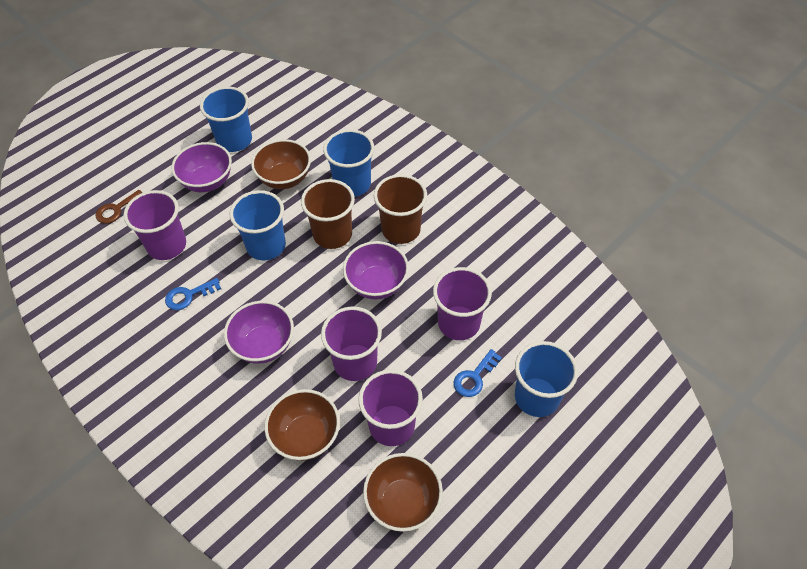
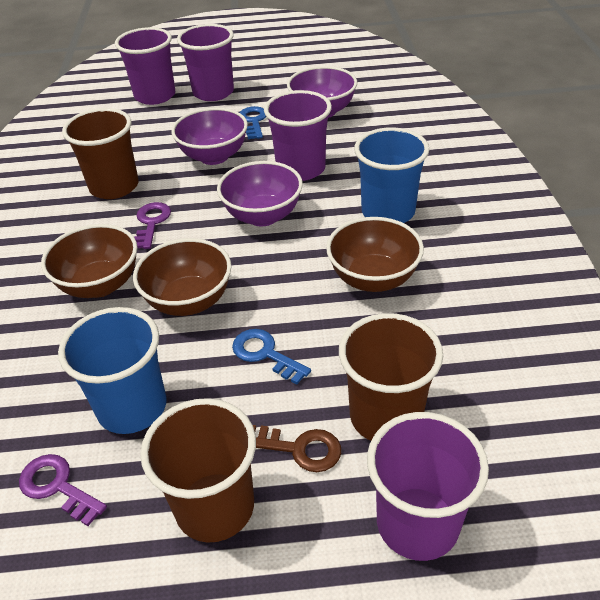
blue cup: [200,86,252,152] [230,190,286,260] [323,129,374,197] [515,341,578,417] = 4 -> [58,307,167,434] [354,127,430,223] = 2
brown cup: [301,179,355,249] [374,174,427,244] = 2 -> [62,108,139,199] [140,398,256,543] [339,313,443,441] = 3
purple key: none = 0 -> [19,454,107,526] [134,202,171,249] = 2

